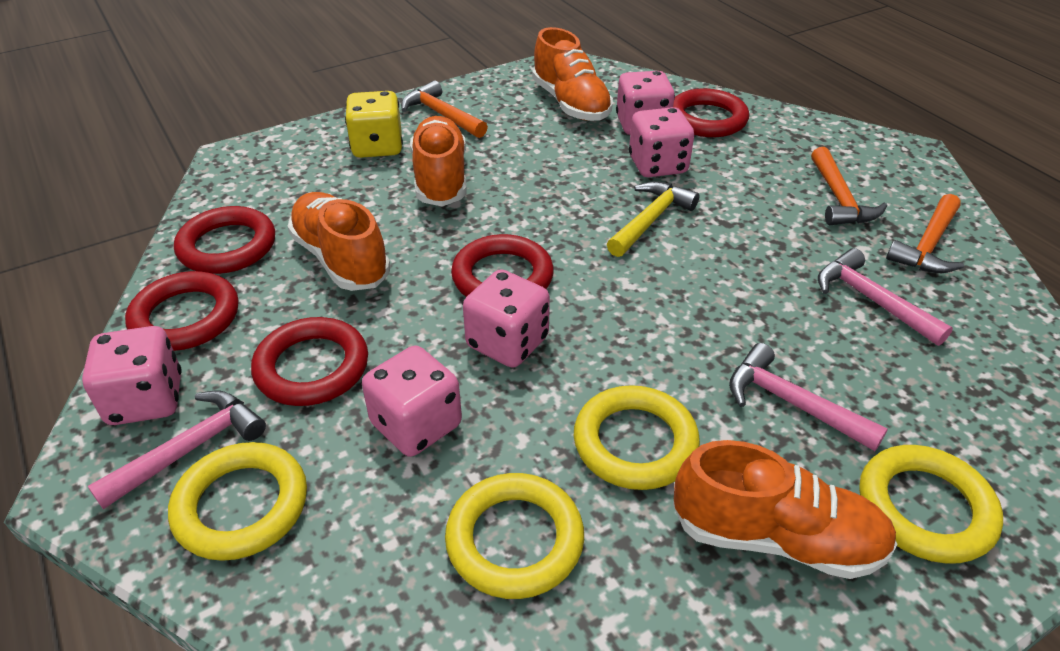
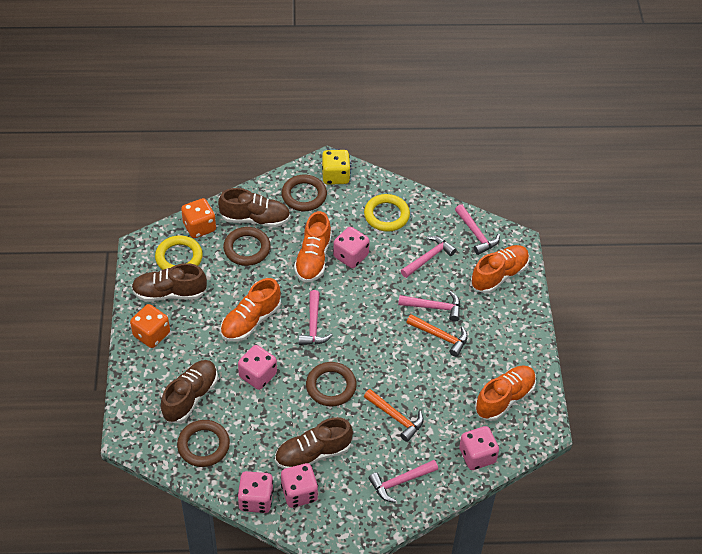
brown ring: none = 0 -> [177,420,230,467] [223,227,271,266] [282,175,327,211] [306,362,357,406] = 4
brown shoe: none = 0 -> [132,263,207,302] [161,360,218,423] [218,188,291,227] [275,417,353,469] = 4
orange dice: none = 0 -> [130,304,170,348] [181,198,216,238] = 2
orange hammer: [401,80,488,138] [811,147,887,225] [886,194,964,273] = 3 -> [364,389,423,442] [406,314,468,357] = 2
pink hammer: [87,391,266,509] [729,343,888,451] [818,248,953,346] = 3 -> [299,290,333,345] [369,460,438,503] [398,291,460,322] [401,236,457,278] [455,204,500,255] = 5
red ring: [125,271,239,351] [174,206,275,274] [251,317,368,406] [451,234,554,297] [673,88,749,137] = 5 -> none = 0
yellow hammer: [607,181,699,257] = 1 -> none = 0
yellow ring: [168,442,307,561] [445,473,584,599] [574,385,700,490] [859,445,1003,564] = 4 -> [155,236,203,270] [364,194,410,232] = 2

